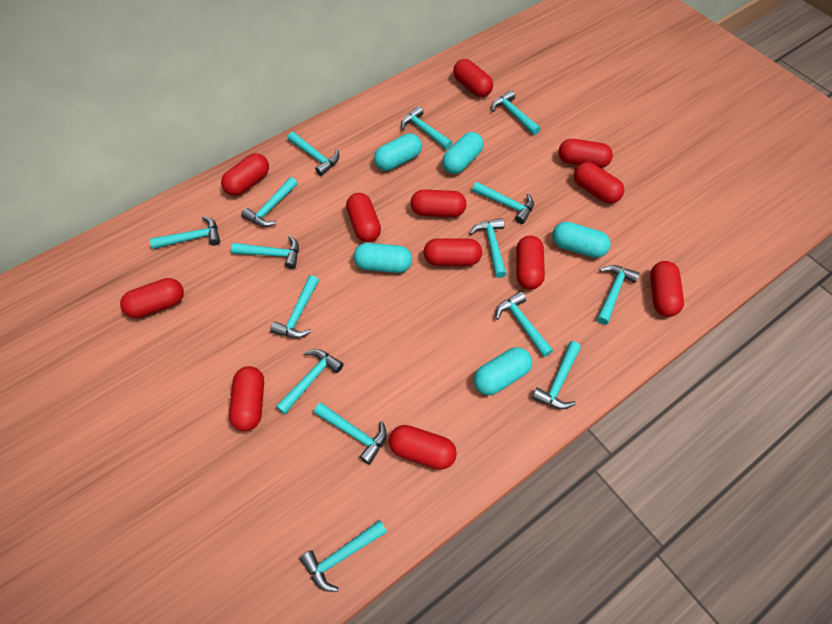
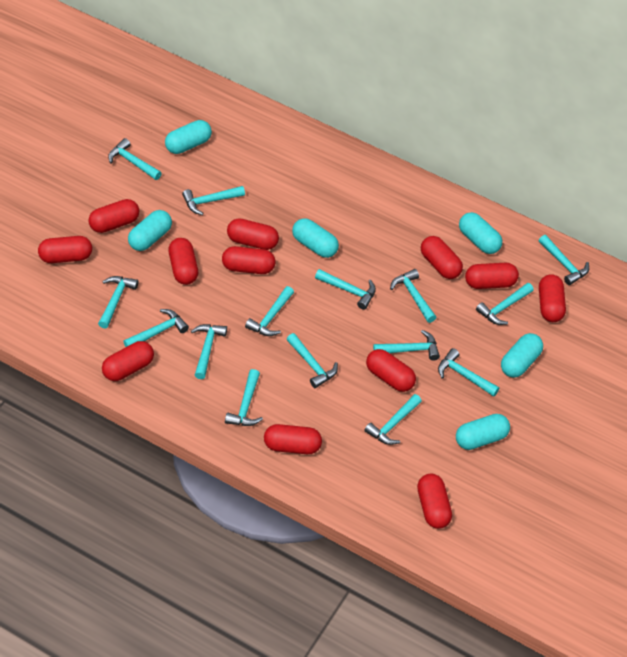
turquoise capsule: [353,243,412,273] [374,133,422,171] [442,132,484,174] [474,347,532,395] [552,222,611,258] = 5 -> [128,210,172,251] [165,120,212,154] [292,218,339,258] [456,414,510,450] [459,212,502,254] [501,333,543,378] = 6

